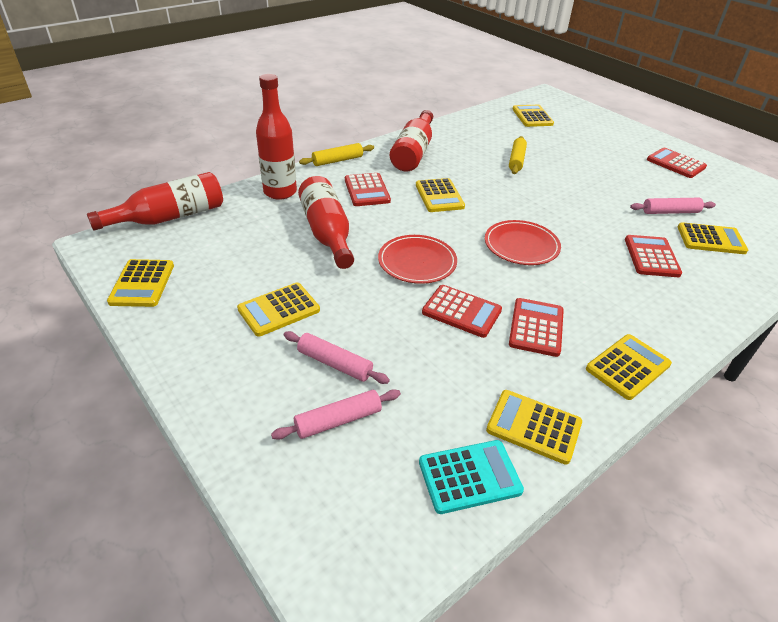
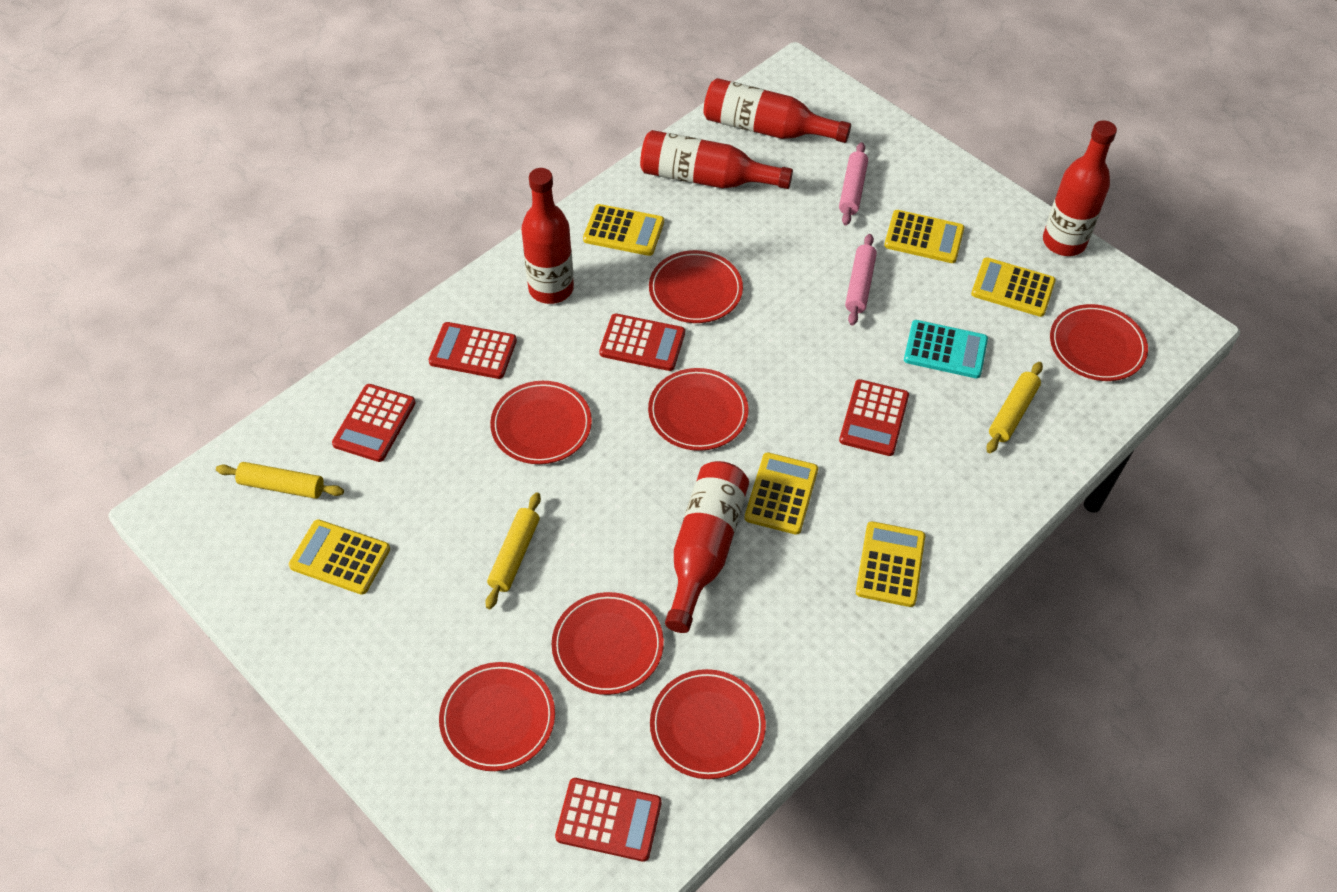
pink rolling pin: [271,389,401,440] [284,331,390,384] [630,198,716,214] = 3 -> [839,142,868,226] [845,234,877,326] = 2
red bottle: [87,172,223,231] [256,74,297,200] [298,176,354,269] [390,110,433,172] = 4 -> [521,168,574,304] [640,130,793,189] [665,461,749,633] [704,78,851,143] [1043,120,1117,256] = 5
red plate: [378,235,457,284] [485,220,561,265] = 2 -> [439,662,555,771] [490,381,592,464] [552,592,664,695] [648,368,748,451] [649,250,743,323] [650,669,766,779] [1050,304,1148,381] = 7
yellow calculator: [107,259,174,307] [237,282,320,337] [416,178,465,212] [486,390,582,465] [512,105,554,127] [586,334,672,400] [678,222,748,254] = 7 -> [289,519,390,595] [583,204,664,256] [744,452,818,535] [856,521,925,607] [884,210,964,263] [971,257,1056,317] = 6
yellow rolling pin: [299,143,374,166] [509,136,527,174] = 2 -> [216,462,344,499] [485,492,541,609] [986,362,1043,453] = 3

